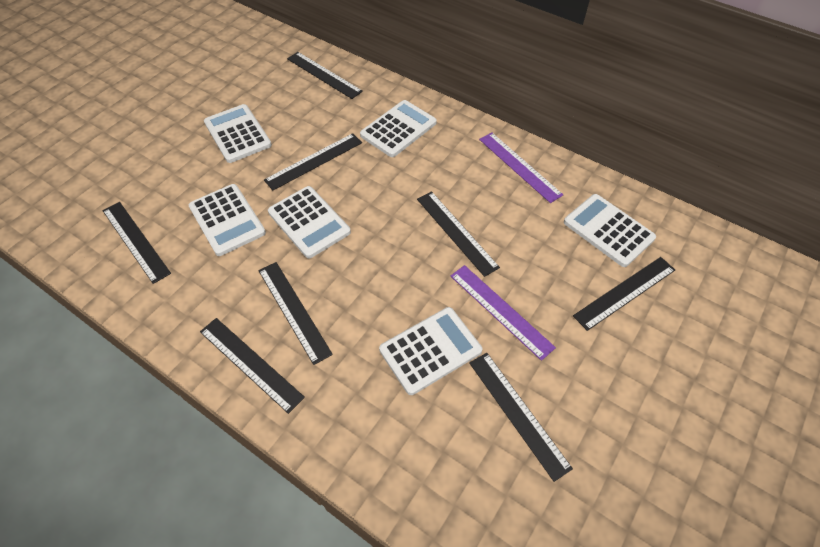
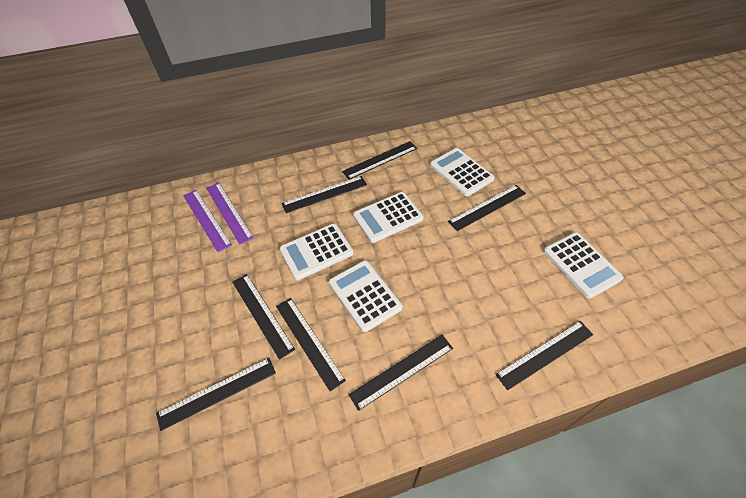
white calculator: [189,184,266,256] [204,104,272,163] [268,186,351,258] [360,100,437,157] [379,307,483,395] [564,194,656,267] = 6 -> [279,224,353,280] [329,260,402,332] [353,192,424,243] [430,148,495,196] [543,232,624,298] = 5

